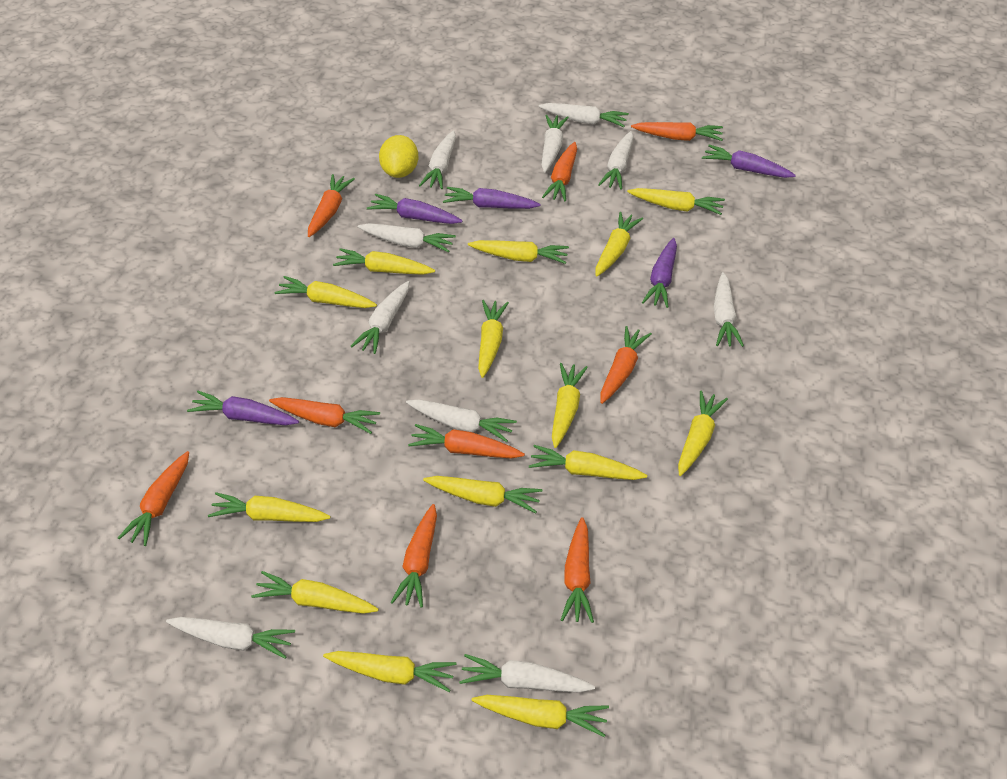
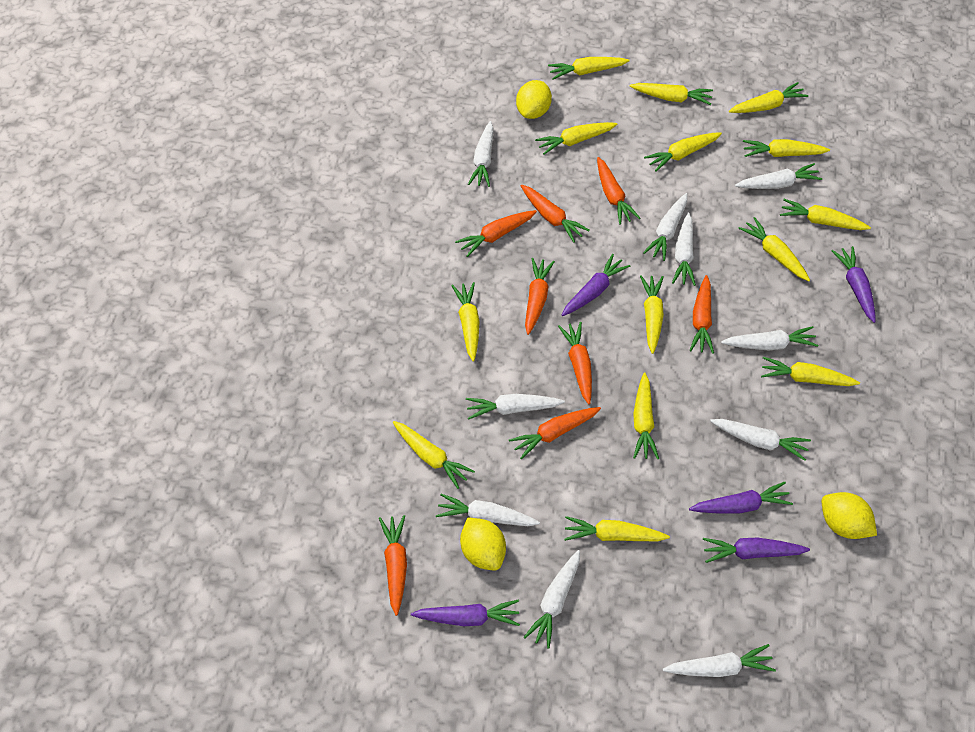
orange carrot: [118,451,189,546] [269,397,380,434] [308,174,355,237] [391,504,437,608] [408,424,525,458] [542,142,577,202] [561,517,594,623] [600,326,652,404] [631,122,723,141] = 9 -> [379,515,407,616] [455,210,537,257] [509,407,601,460] [521,185,590,243] [525,258,555,335] [558,322,592,404] [597,157,640,225] [689,275,714,354] = 8
yellow lemon: [379,135,419,178] = 1 -> [460,517,506,570] [516,80,552,119] [822,492,877,539] = 3

